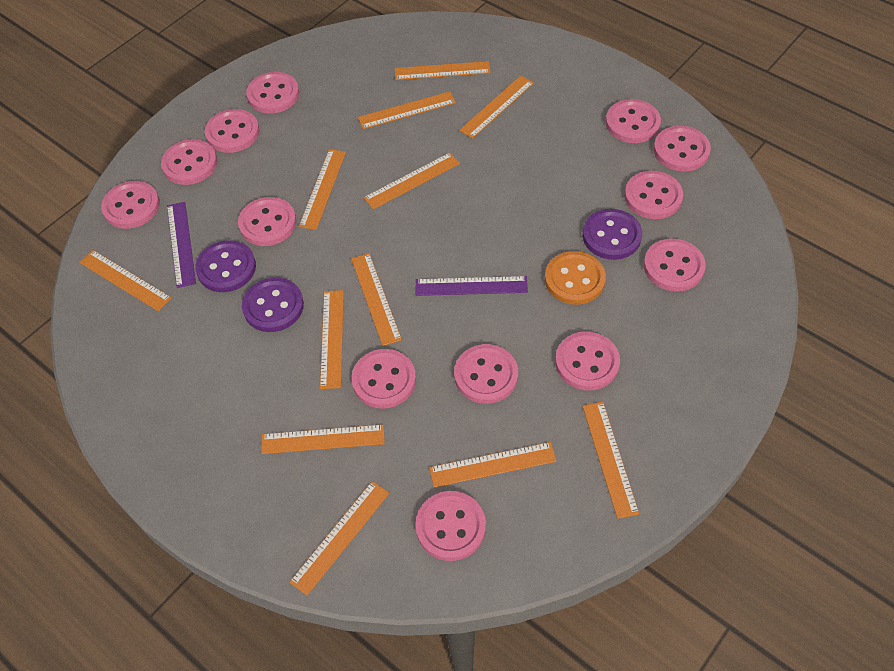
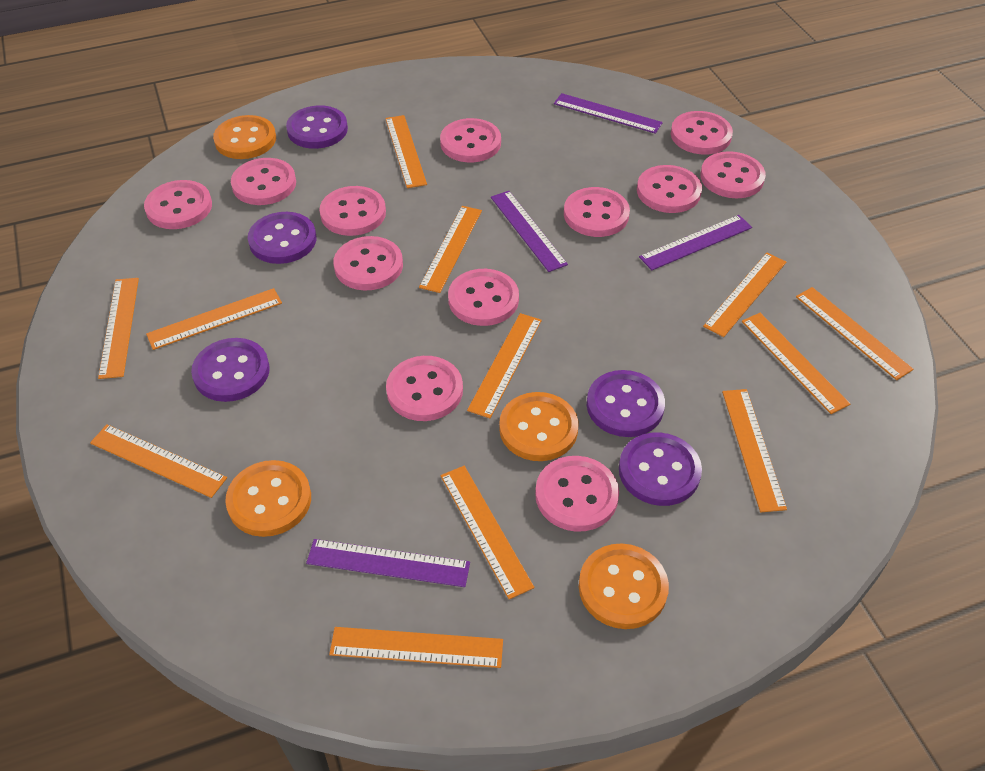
orange button: [545,251,606,305] = 1 -> [213,115,276,159] [225,460,311,537] [499,392,578,461] [579,543,669,629] = 4
pink button: [101,181,160,229] [161,139,217,185] [205,109,260,153] [238,197,296,246] [246,72,299,113] [352,349,416,409] [415,491,486,561] [454,344,518,404] [555,332,620,390] [606,99,661,143] [625,171,683,219] [644,238,706,292] [654,126,711,172] = 13 -> [144,180,212,229] [231,158,296,205] [319,186,386,236] [333,236,403,291] [386,356,463,421] [440,118,501,162] [448,269,519,326] [535,456,619,532] [564,187,630,237] [637,165,702,213] [671,111,733,154] [700,151,766,198] = 12
purple button: [195,240,256,292] [242,278,304,332] [583,209,642,260] = 3 -> [191,338,270,402] [248,212,316,264] [286,105,348,149] [587,370,665,437] [619,432,702,506] = 5
purple ruler: [167,202,196,288] [416,276,528,296] = 2 -> [306,539,470,587] [491,191,568,272] [554,93,663,134] [639,215,752,270] = 4

